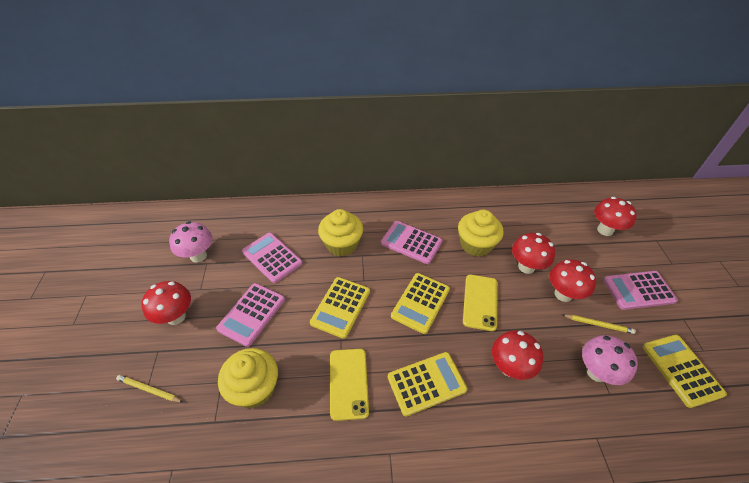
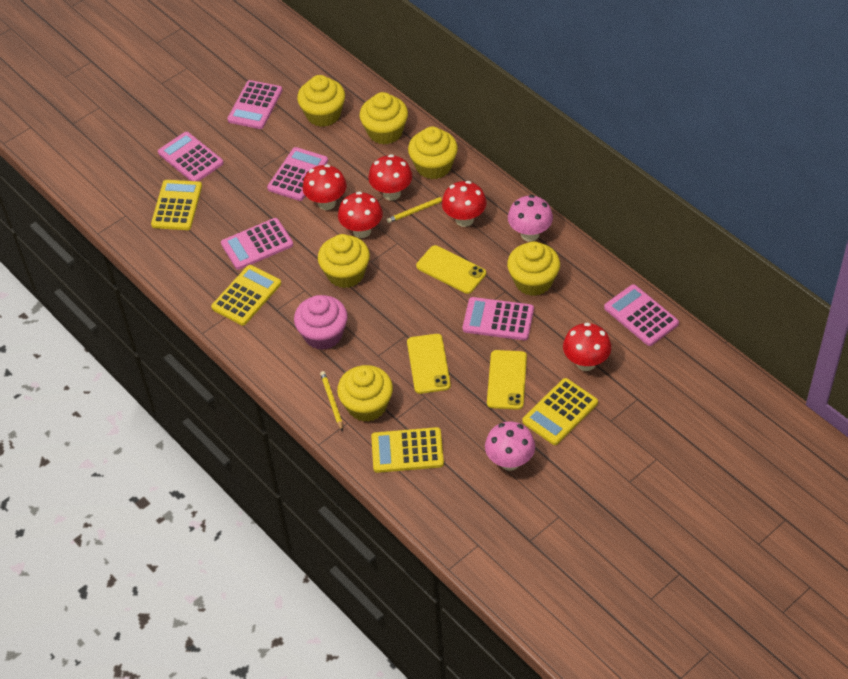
pink calculator: [216,283,285,347] [242,233,302,283] [381,221,442,264] [603,271,678,310] = 4 -> [158,132,224,181] [221,218,293,270] [227,80,283,129] [267,147,328,201] [463,297,534,340] [604,284,679,346] = 6
pink cupcake: none = 0 -> [294,295,348,350] = 1
yellow cupcake: [218,348,278,408] [318,209,363,256] [458,210,504,257] = 3 -> [297,75,345,127] [318,234,370,288] [337,365,393,422] [359,92,408,145] [408,127,458,179] [507,241,560,296] = 6
yellow phone: [330,349,369,421] [463,275,498,331] = 2 -> [407,334,451,394] [416,245,486,294] [487,350,527,410] = 3

